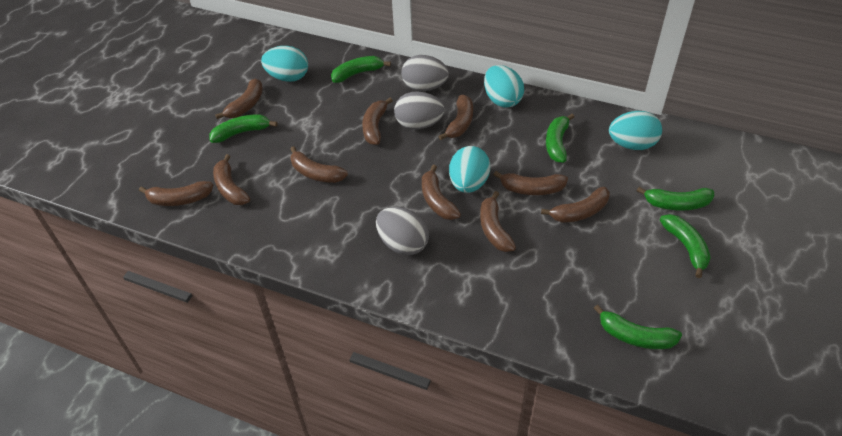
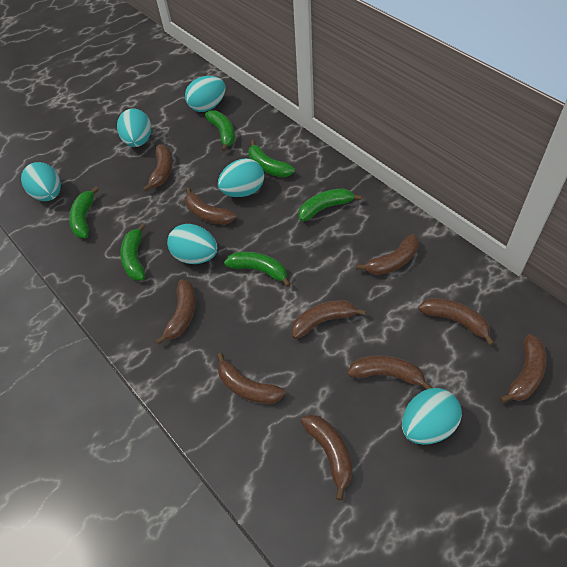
grey egg: [376,207,429,256] [394,92,445,130] [401,55,449,91] = 3 -> none = 0
turquoise egg: [261,46,308,82] [449,146,490,193] [484,65,524,108] [609,111,662,150] = 4 -> [21,162,61,201] [117,109,151,147] [167,224,217,264] [185,76,226,112] [218,158,264,197] [402,388,462,445] = 6

